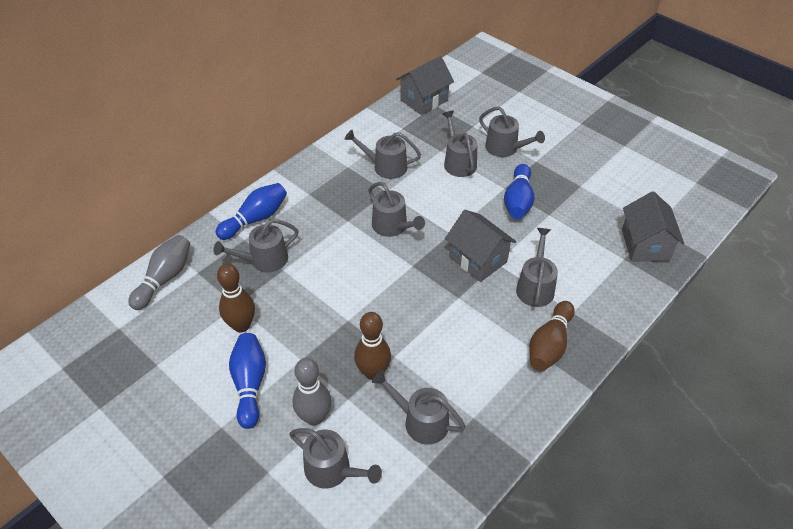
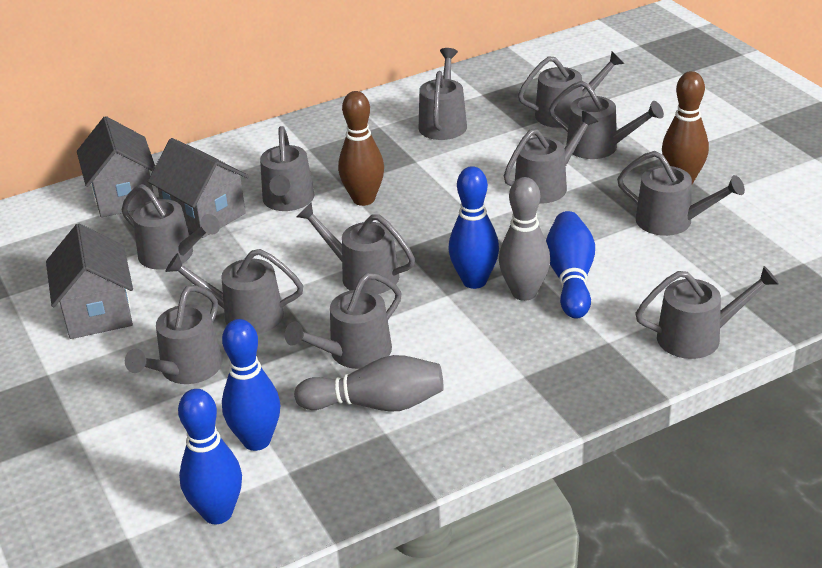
blue bowling pin: [215,183,287,240] [229,333,266,429] [504,164,534,219] = 3 -> [178,389,242,524] [222,319,280,451] [449,166,499,289] [546,211,595,319] = 4
brown bowling pin: [217,264,255,332] [354,312,391,380] [529,301,575,371] = 3 -> [338,91,384,206] [662,71,709,184] = 2
grey watering can: [214,219,299,272] [289,428,382,489] [345,130,421,179] [368,182,425,237] [372,370,466,445] [442,111,477,177] [479,107,545,157] [516,228,558,307] = 8 -> [122,184,220,270] [125,285,223,384] [165,249,303,334] [260,126,315,211] [285,273,401,369] [297,203,415,294] [419,48,467,140] [504,111,598,204] [518,51,624,128] [549,81,664,159] [617,151,745,236] [635,266,779,359] = 12

